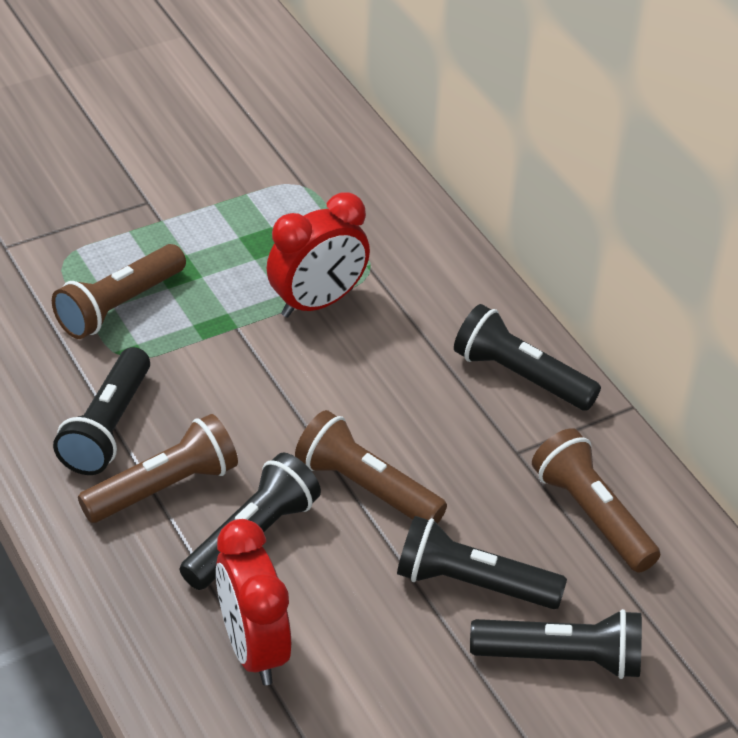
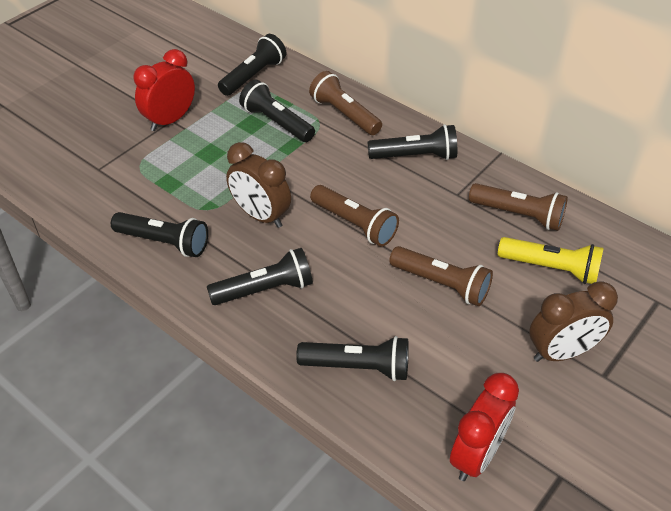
black flashlight: [53,347,150,475] [180,452,321,590] [397,516,567,609] [454,304,601,411] [470,609,642,679] = 5 -> [111,212,208,257] [207,248,313,305] [218,34,286,96] [239,80,315,142] [296,336,409,381] [368,124,457,160] = 6
brown clock: none = 0 -> [226,142,291,228] [529,281,618,362] = 2
yellow flashlight: none = 0 -> [498,237,604,284] = 1

